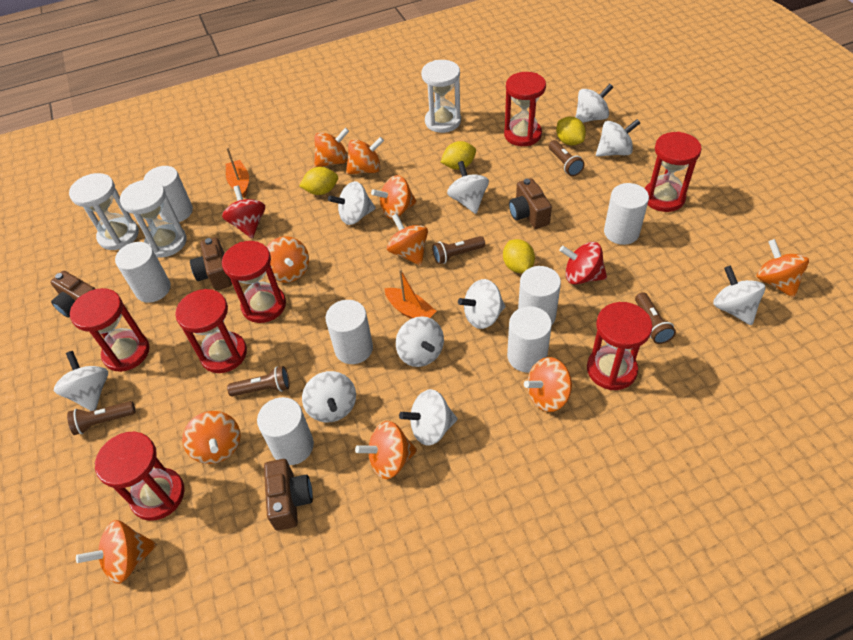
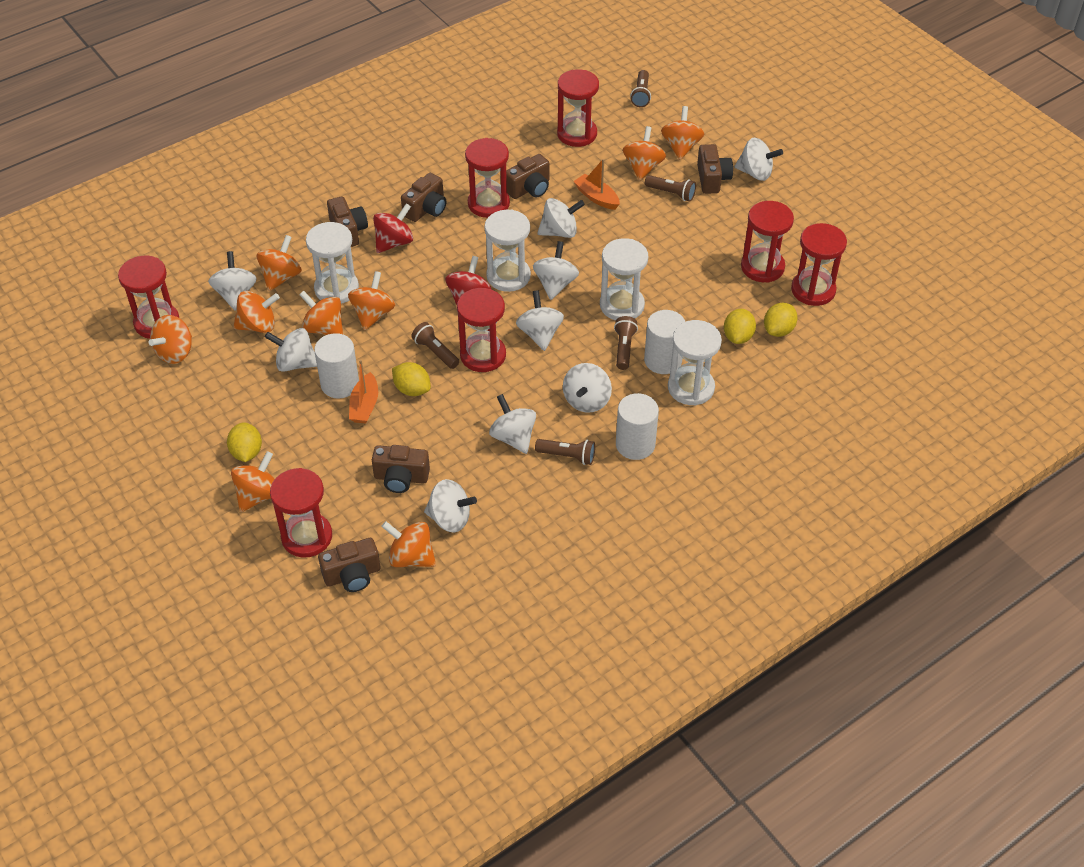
brown camera: [50,271,95,318] [190,237,232,290] [264,459,313,531] [509,178,552,229] = 4 -> [318,538,380,592] [327,196,368,247] [372,445,430,493] [401,173,446,222] [506,154,549,199] [697,144,733,194] = 6
orange spinning top: [76,520,157,584] [182,411,241,464] [266,236,309,283] [314,128,349,167] [346,137,384,175] [355,421,417,479] [371,175,417,219] [387,213,428,266] [524,357,572,412] [756,239,809,298] = 10 -> [148,315,192,364] [231,451,275,512] [233,291,280,333] [257,235,302,291] [299,291,343,335] [348,271,395,330] [381,521,436,567] [623,126,666,181] [661,106,704,160] = 9
white cylinder: [115,242,171,303] [144,166,193,223] [257,397,314,465] [325,300,373,364] [507,306,552,373] [518,266,561,324] [604,183,649,245] = 7 -> [314,333,359,399] [616,393,659,460] [644,310,685,374] = 3
white hourglass: [69,173,139,250] [120,180,187,258] [421,60,461,133] = 3 -> [306,222,359,304] [484,210,531,292] [600,238,648,320] [668,320,722,405] = 4
white spinning top: [54,351,108,411] [302,371,356,423] [328,181,376,225] [396,316,444,367] [399,389,457,446] [447,161,489,214] [458,279,506,329] [575,84,613,123] [596,119,640,156] [713,266,766,325] = 10 -> [208,251,257,311] [265,328,317,372] [424,479,477,532] [489,394,536,454] [516,290,564,351] [533,241,579,300] [537,198,585,238] [563,363,612,413] [734,138,783,181] = 9

